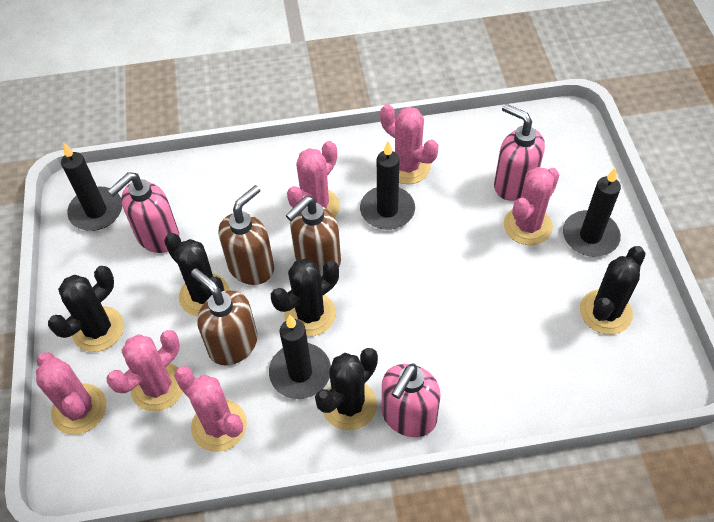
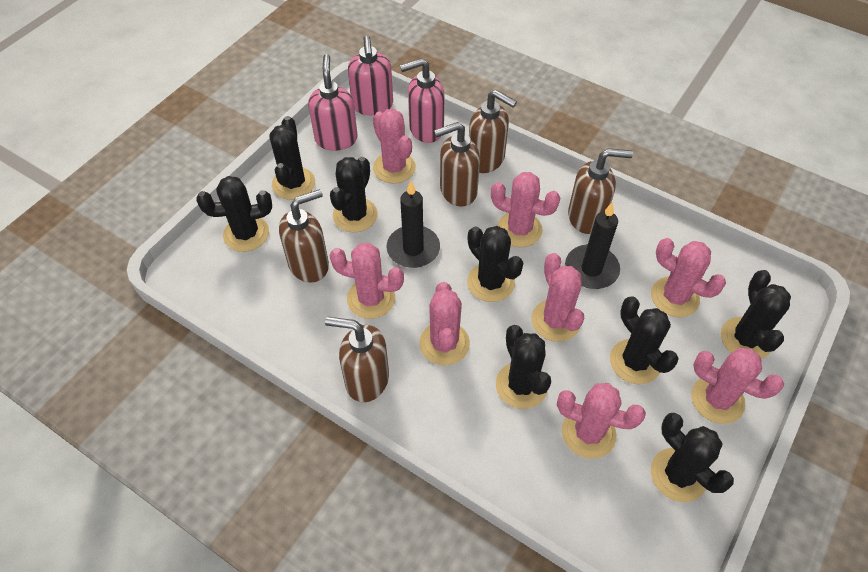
black cactus: [48,266,124,352] [164,233,229,316] [271,259,339,336] [315,348,378,430] [580,246,645,335] = 5 -> [196,176,272,252] [269,116,315,200] [330,157,378,232] [467,226,523,302] [496,325,551,409] [610,296,679,384] [651,413,734,502] [721,270,791,359] = 8
black candle: [61,143,122,231] [269,315,331,399] [360,141,415,230] [563,167,621,257] = 4 -> [386,181,440,268] [565,202,620,289] = 2
brown soap dispenser: [191,268,258,366] [219,185,274,285] [286,196,341,277] = 3 -> [279,189,329,283] [325,317,389,402] [434,122,480,207] [469,90,517,173] [568,148,633,234] = 5
pink cactus: [36,352,107,435] [106,330,183,411] [174,366,247,452] [287,141,340,217] [380,104,438,184] [504,167,559,245] = 6 -> [329,243,404,319] [373,109,416,184] [419,282,470,365] [491,172,560,247] [531,253,584,342] [557,383,646,459] [651,238,726,317] [691,348,784,424] = 8

